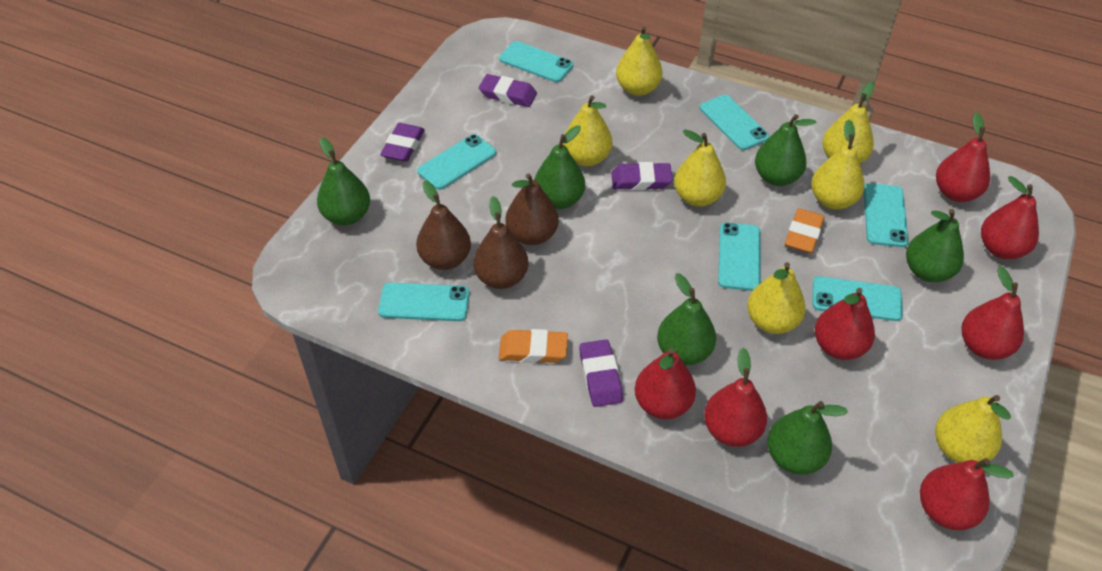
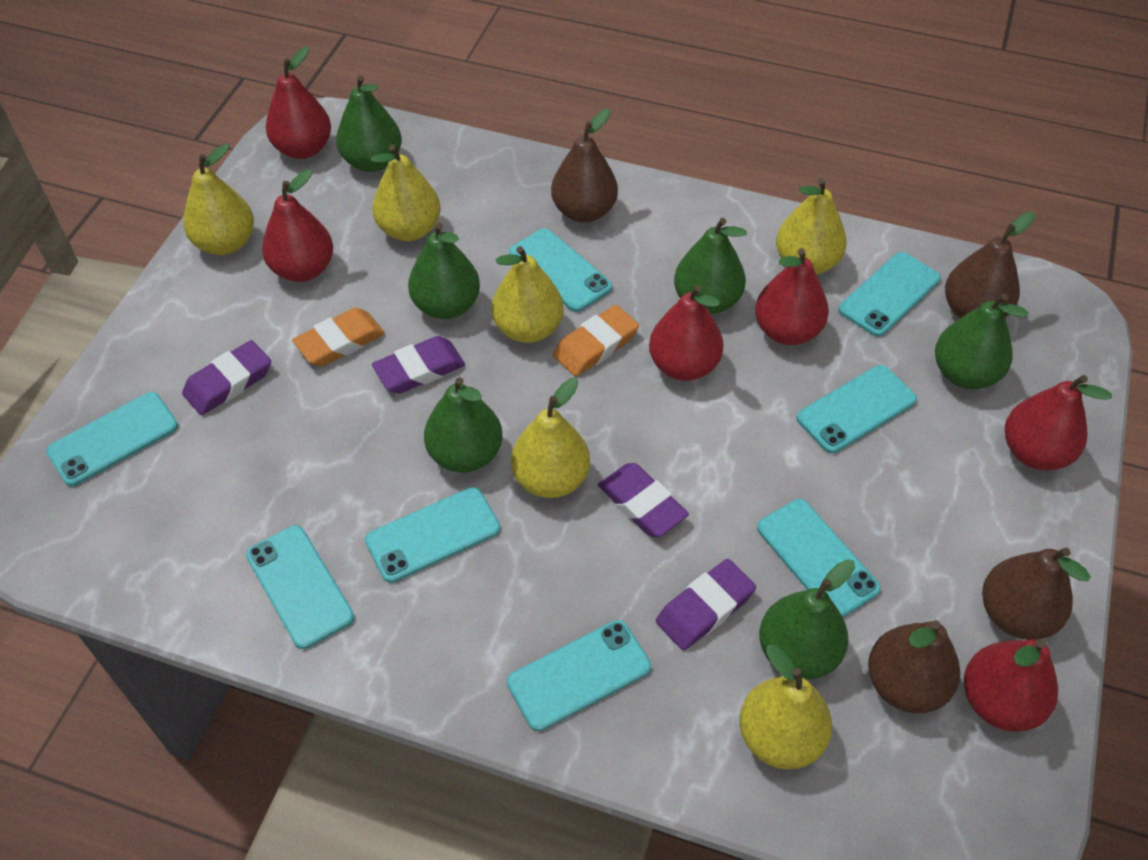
brown pear: [416,181,471,270] [473,196,528,289] [506,173,559,245] = 3 -> [551,109,618,223] [868,620,960,713] [945,212,1035,318] [982,548,1090,640] = 4
red pear: [635,348,696,419] [704,348,767,447] [815,288,875,360] [920,458,1014,530] [936,112,990,202] [961,266,1024,360] [981,176,1039,259] = 7 -> [262,169,333,282] [266,46,331,159] [649,285,724,381] [755,248,829,345] [964,639,1058,732] [1005,375,1112,470] = 6
turquoise phone: [378,283,470,321] [417,134,496,190] [499,41,574,82] [700,95,769,150] [718,222,761,291] [812,276,903,321] [863,183,909,247] = 7 -> [46,392,178,486] [246,525,354,649] [365,487,500,583] [507,620,651,731] [509,228,612,312] [757,499,881,617] [796,365,917,453] [838,252,941,337] = 8
yellow pear: [563,95,612,166] [616,26,663,96] [674,130,726,207] [747,262,806,334] [811,120,864,210] [822,82,875,163] [935,395,1011,463] = 7 -> [183,144,254,255] [370,144,441,241] [491,246,564,343] [511,378,590,498] [739,645,832,769] [776,178,847,275] = 6

